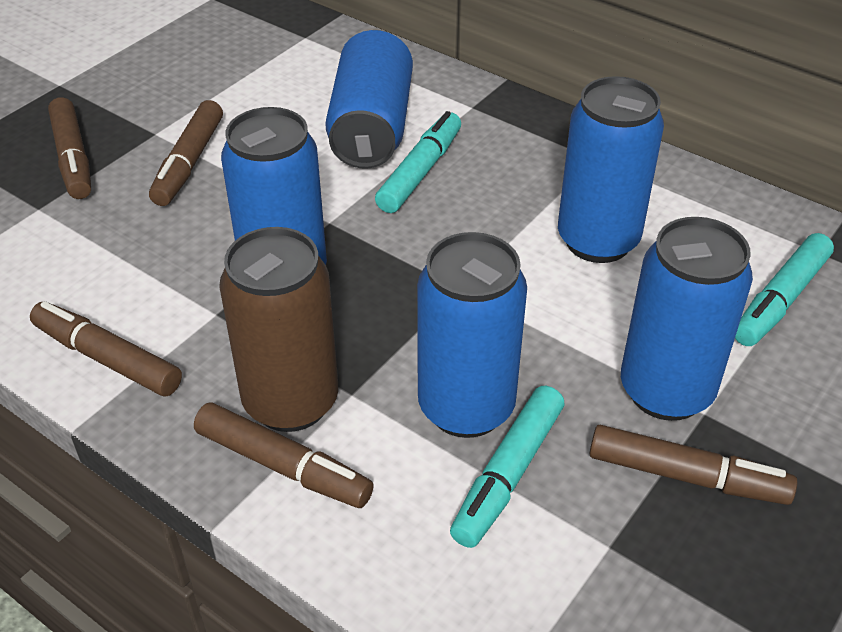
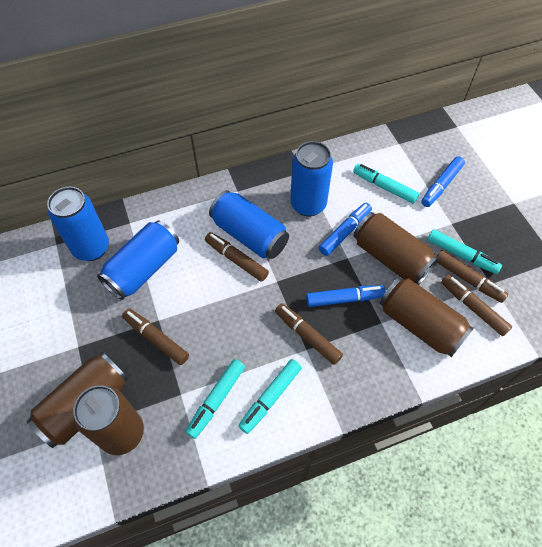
blue can: [221,107,327,265] [325,30,413,169] [417,232,527,438] [558,76,664,263] [621,217,753,421] = 5 -> [47,187,109,261] [97,220,179,300] [209,190,289,259] [290,141,333,216] = 4
blue marker: none = 0 -> [306,285,386,307] [319,203,372,256] [421,156,465,207] = 3
brown can: [219,227,338,432] = 1 -> [27,352,128,448] [73,385,144,455] [354,212,439,285] [380,277,474,357] = 4
turquoise marker: [375,111,461,213] [450,386,564,548] [735,233,834,346] = 3 -> [185,359,245,439] [238,359,302,434] [353,164,419,204] [427,229,502,274] = 4

